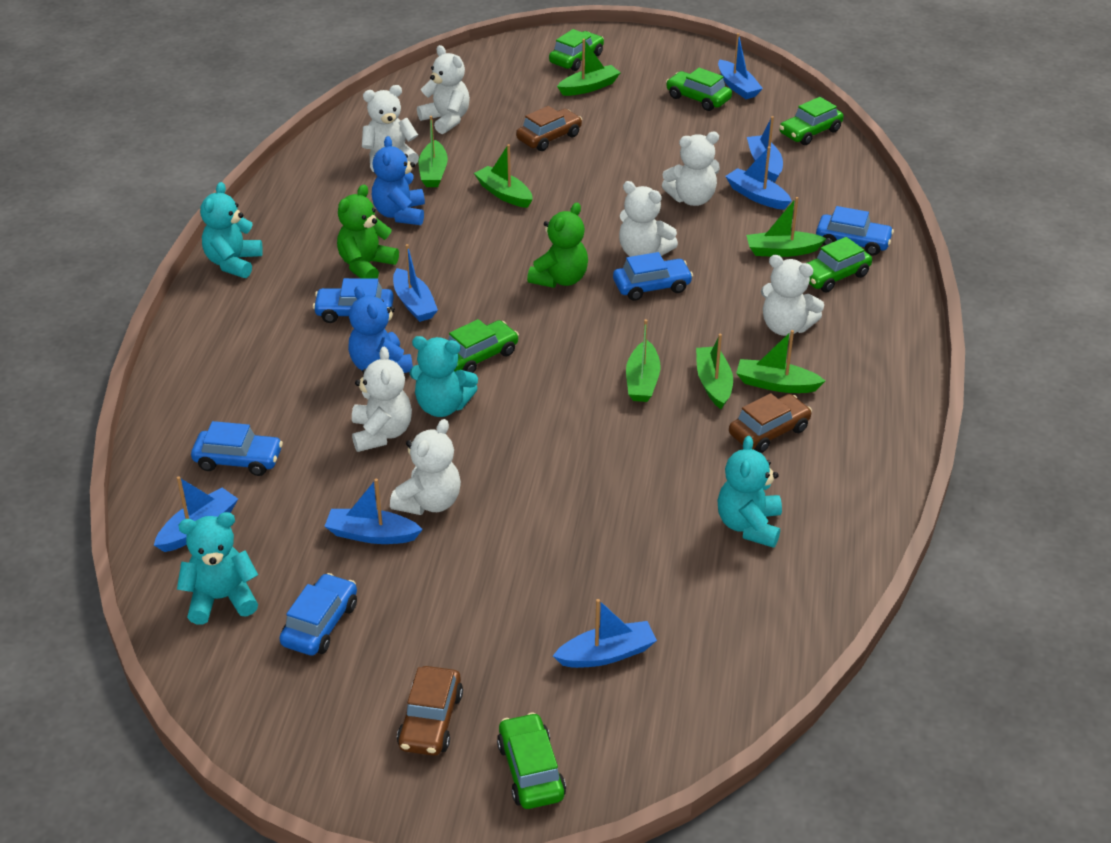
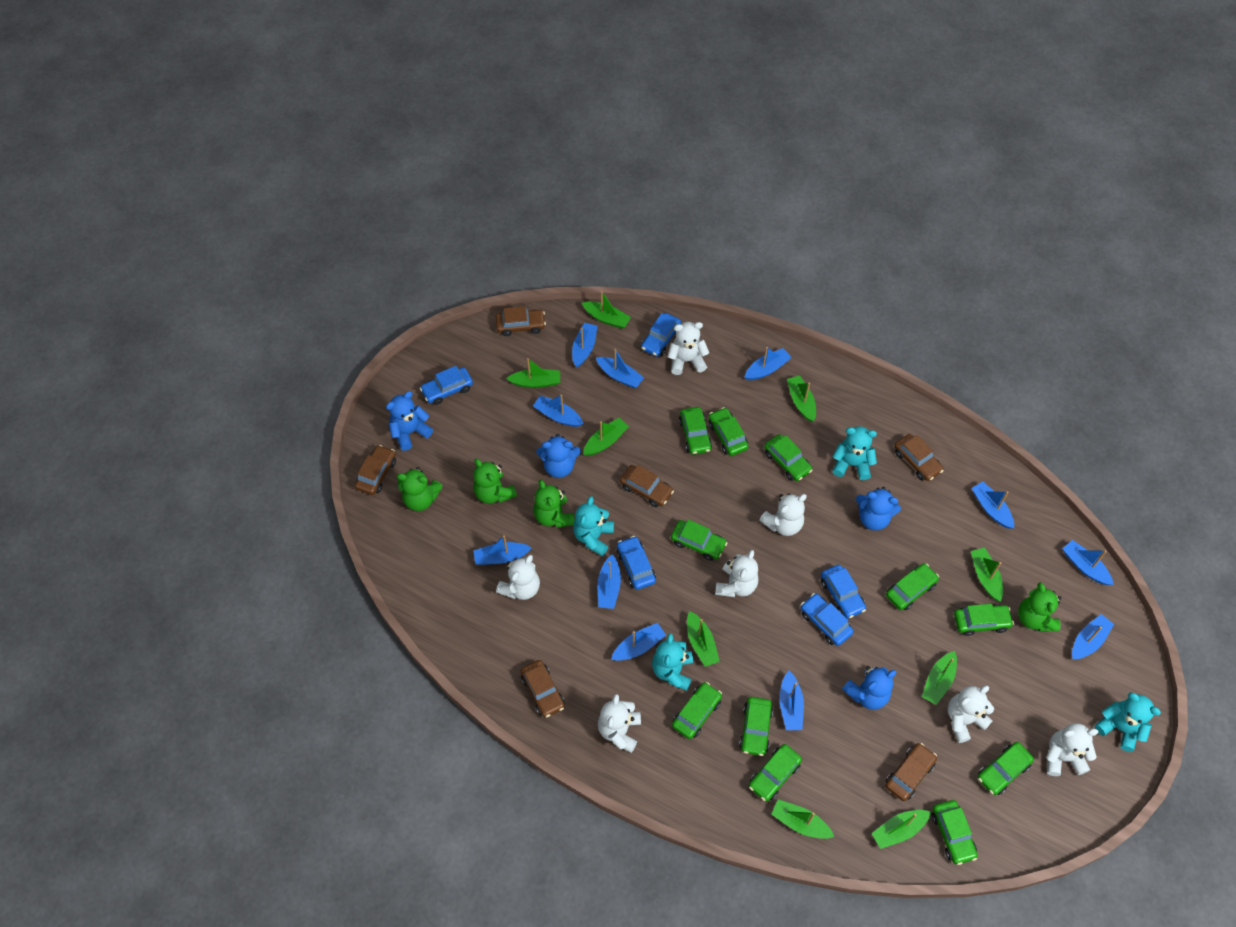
blue boat: [154,476,238,552] [324,479,423,544] [393,244,438,322] [553,599,657,668] [718,33,763,99] [725,146,792,210] [747,116,783,182] = 7 -> [474,535,532,565] [533,395,583,427] [572,323,598,368] [596,349,644,388] [597,554,621,609] [611,623,666,661] [744,347,792,380] [779,671,804,730] [972,482,1014,528] [1063,540,1114,585] [1072,614,1114,659] = 11
blue teddy bear: [348,286,413,373] [372,136,425,225] = 2 -> [386,391,433,451] [537,434,581,478] [842,666,896,710] [856,487,901,531] = 4
brown car: [397,666,463,756] [516,106,582,151] [729,393,812,453] = 3 -> [355,445,396,495] [496,306,546,336] [521,660,565,718] [620,465,674,507] [885,743,937,801] [894,434,944,481] = 6
green boat: [419,116,448,187] [474,144,533,208] [557,39,621,96] [626,319,661,402] [696,334,733,409] [736,330,825,393] [746,197,827,257] = 7 -> [506,358,560,388] [582,291,631,329] [583,417,629,456] [687,611,720,667] [771,799,834,839] [787,375,816,422] [871,810,931,849] [922,651,957,705] [971,548,1003,602] = 9
green car: [448,319,519,373] [497,712,566,809] [549,29,604,71] [666,68,732,111] [779,97,844,145] [807,237,872,293] = 6 -> [671,519,727,561] [672,682,722,739] [679,407,712,455] [708,407,749,456] [739,697,773,756] [749,744,802,802] [764,434,813,481] [886,563,939,610] [932,800,978,865] [954,604,1014,636] [978,742,1034,795] = 11
green teddy bear: [337,185,399,279] [527,203,588,288] = 2 -> [397,467,443,511] [473,459,517,504] [533,480,575,528] [1018,582,1061,631] = 4

